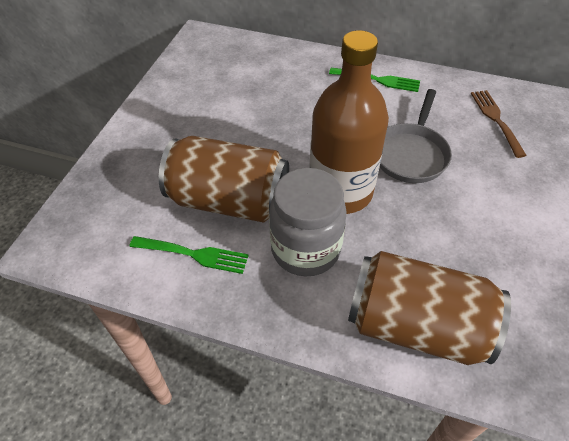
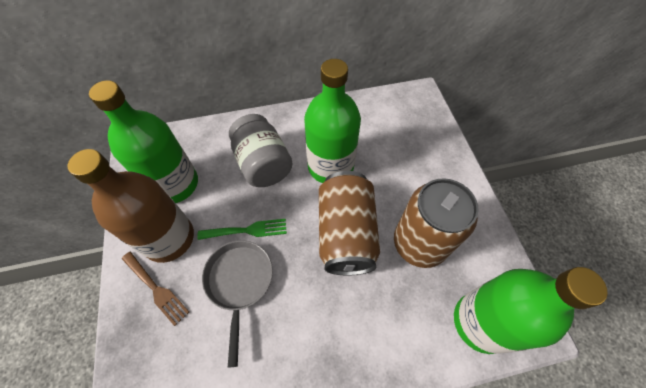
green bottle: none = 0 -> [89,80,198,203] [304,59,361,183] [454,267,608,354] = 3
green fork: [129,236,249,274] [329,68,420,92] = 2 -> [197,219,287,240] = 1

